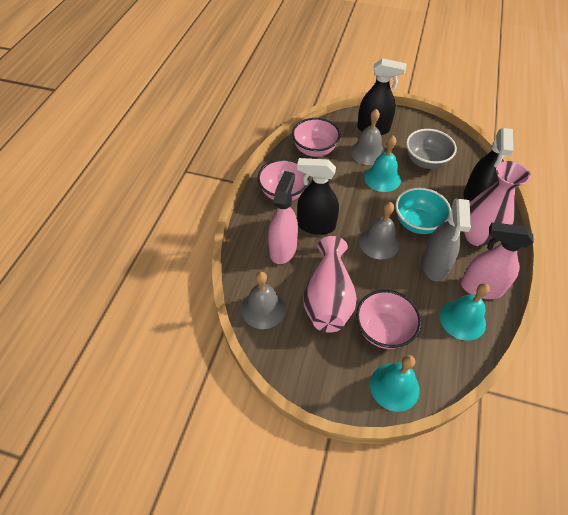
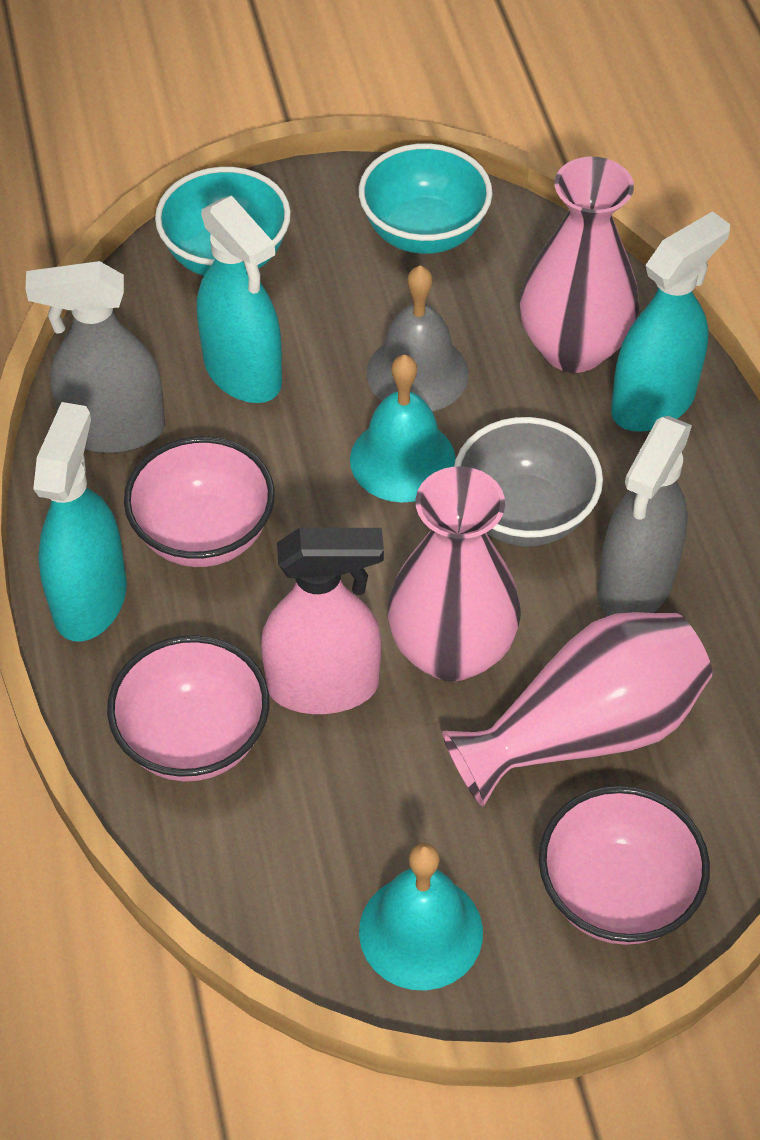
black spray bottle: [297,158,339,235] [357,58,406,135] [464,128,513,202] = 3 -> none = 0
grey bell: [241,272,286,329] [350,109,385,165] [359,202,400,259] = 3 -> [367,266,469,412] = 1
grey spray bottle: [422,199,471,282] = 1 -> [26,261,165,453] [597,416,692,616] = 2
pink spray bottle: [268,171,298,264] [461,222,534,299] = 2 -> [261,527,384,714] = 1
pink vase: [303,236,357,333] [464,161,531,247] = 2 -> [387,467,521,681] [442,612,712,807] [520,157,639,373] = 3
turquoise bell: [364,135,401,192] [370,355,420,412] [440,283,490,341] = 3 -> [350,355,456,502] [359,843,483,991] = 2
turquoise bowl: [396,188,451,234] = 1 -> [155,167,291,276] [359,143,492,254] = 2
turquoise spray bottle: none = 0 -> [33,402,127,642] [197,196,282,403] [611,211,730,432] = 3

